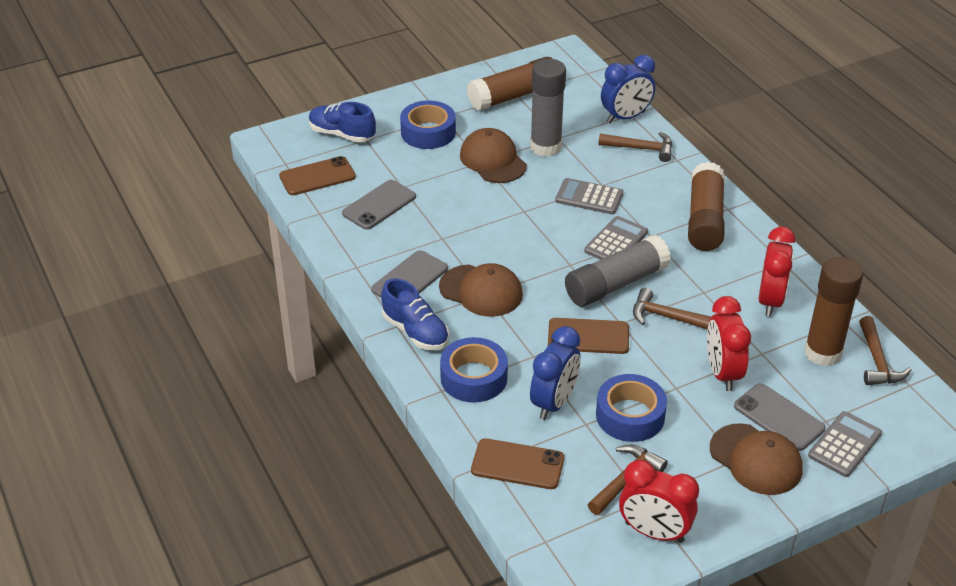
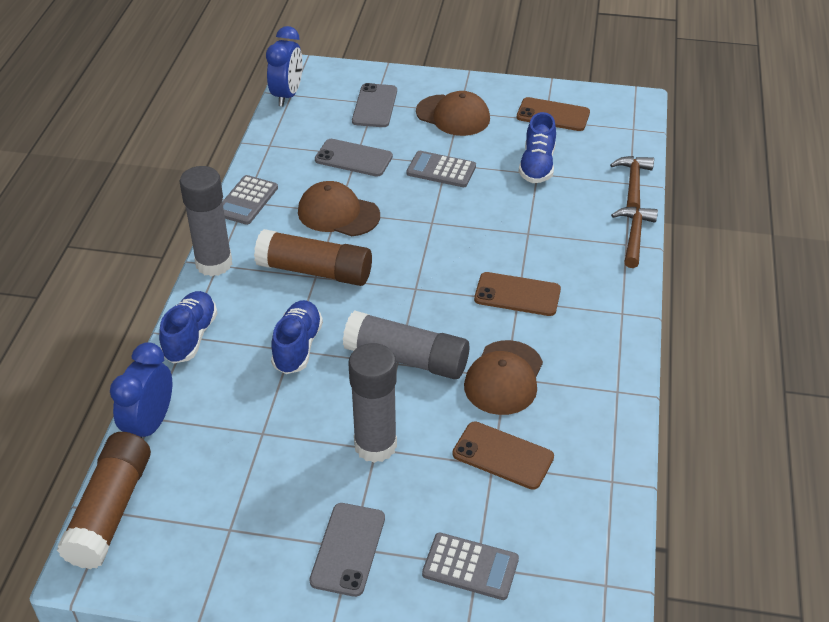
blue shoe: [309,102,376,143] [381,278,449,350] = 2 -> [159,291,217,363] [271,300,323,374] [519,112,556,183] = 3
blue tape: [400,101,456,149] [440,337,508,403] [596,374,667,442] = 3 -> none = 0
brown glue stick: [467,57,553,111] [688,162,725,251] [804,257,863,366] = 3 -> [57,432,151,569] [254,229,372,286] = 2
brown hammer: [588,445,668,515] [598,132,673,162] [633,288,711,330] [859,316,911,385] = 4 -> [610,156,654,210] [611,207,658,268] = 2
grey glue stick: [530,59,566,157] [565,235,671,307] = 2 -> [180,166,232,276] [343,310,469,379] [348,343,397,463] = 3
red clock: [619,460,699,543] [707,296,751,391] [759,227,795,316] = 3 -> none = 0

